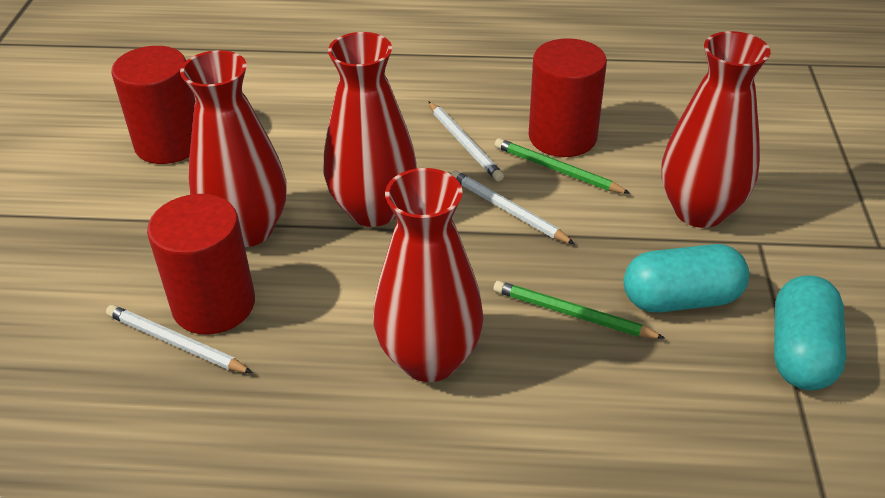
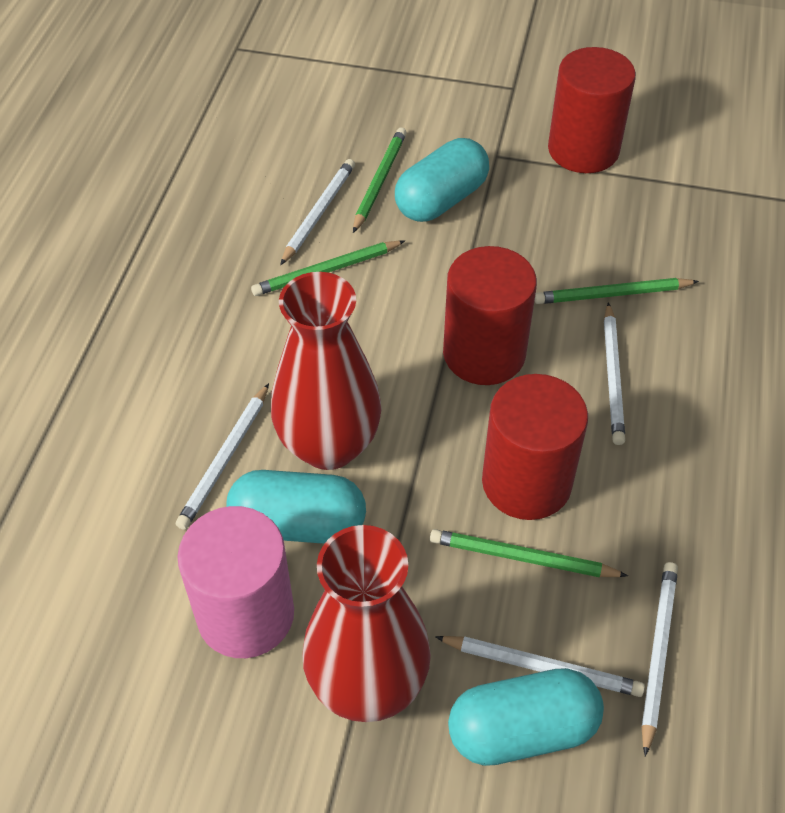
green pencil: [493,281,665,339] [495,138,631,194] = 2 -> [251,241,405,296] [353,128,407,233] [430,529,628,577] [535,278,699,304] = 4
pink cylinder: none = 0 -> [178,506,294,658] = 1
red vase: [180,50,287,247] [323,32,417,227] [373,168,484,382] [661,31,771,228] = 4 -> [271,272,382,470] [302,525,431,722] = 2
turquoise capsule: [624,244,749,312] [774,275,846,391] = 2 -> [226,470,366,544] [395,138,489,222] [448,668,604,766] = 3
white pencil: [106,305,252,373] [428,101,504,181] [451,170,575,244] = 3 -> [176,383,269,530] [280,159,355,265] [435,636,645,697] [604,302,625,445] [641,562,678,757] = 5

